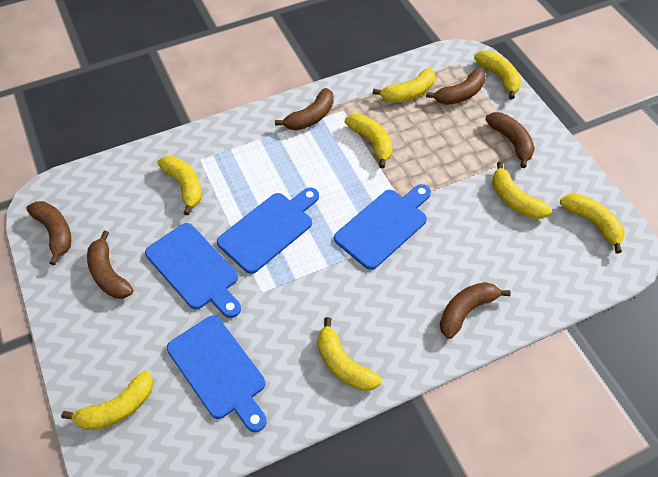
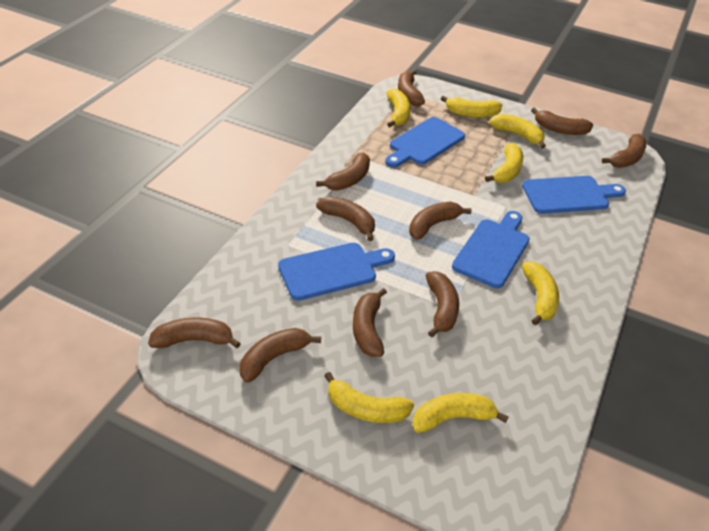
brown banana: [26,201,71,265] [87,231,133,299] [275,88,334,131] [426,68,486,105] [440,282,511,339] [485,112,535,168] = 6 -> [148,318,241,348] [240,328,321,383] [316,152,370,190] [316,196,375,241] [353,288,387,357] [398,70,425,106] [409,202,472,240] [426,271,459,337] [531,107,593,135] [602,134,647,168] = 10
yellow banana: [61,371,153,430] [158,156,202,215] [318,317,381,391] [345,114,393,168] [372,68,435,103] [474,51,521,99] [492,161,552,219] [560,193,624,254] = 8 -> [324,372,414,423] [386,88,411,127] [413,393,509,433] [441,96,502,118] [485,143,523,183] [489,114,546,148] [522,261,559,325] = 7

